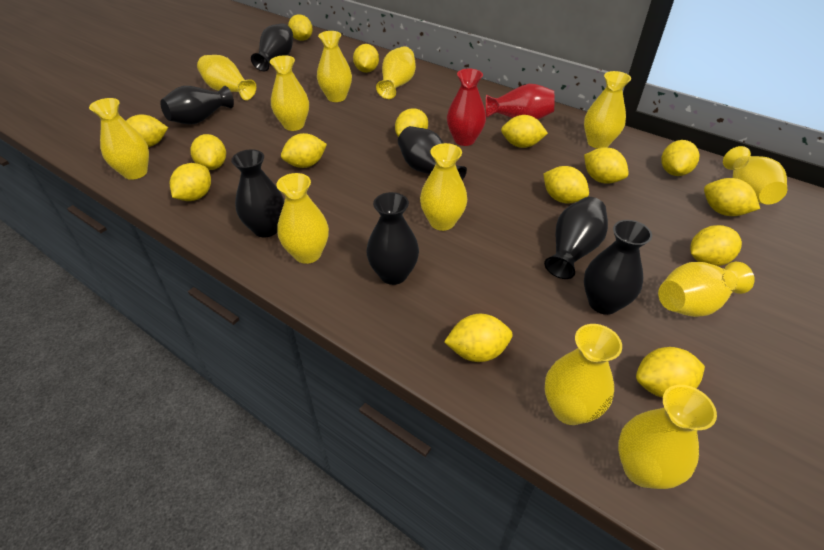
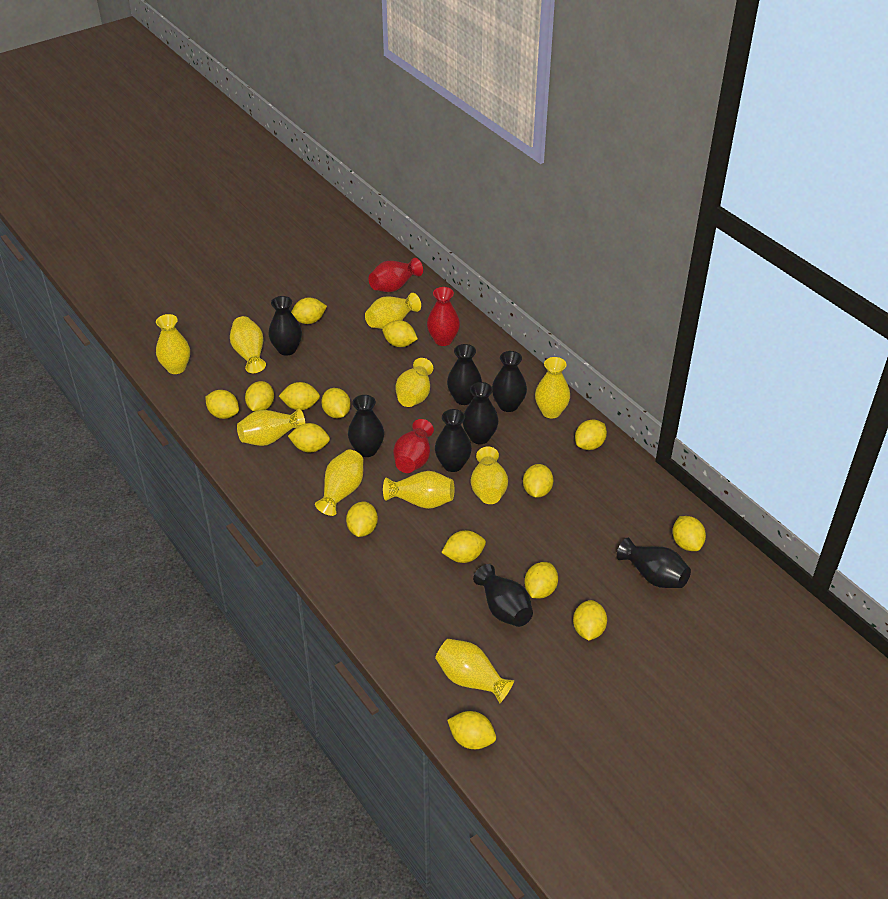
black vase: [160,86,234,124] [231,149,284,237] [251,23,293,71] [366,192,419,285] [398,126,467,180] [544,197,608,279] [584,220,652,315] = 7 -> [268,296,302,356] [348,395,384,457] [435,409,472,472] [447,344,482,405] [463,382,498,444] [473,564,533,627] [492,351,527,412] [617,538,691,588] = 8
red vase: [447,68,486,146] [486,84,554,120] = 2 -> [368,258,423,292] [393,419,434,473] [427,287,460,346] = 3
yellow vase: [89,98,149,180] [197,55,256,100] [270,55,309,131] [276,173,329,264] [317,31,352,102] [376,46,416,99] [420,143,467,231] [545,324,622,425] [584,71,631,149] [618,385,717,489] [658,262,755,317] [723,146,787,205] = 12 -> [156,314,190,374] [230,316,266,373] [237,409,305,446] [315,450,363,516] [365,293,421,329] [383,471,455,509] [395,358,433,407] [435,639,514,703] [471,447,508,504] [535,357,570,418] = 10

